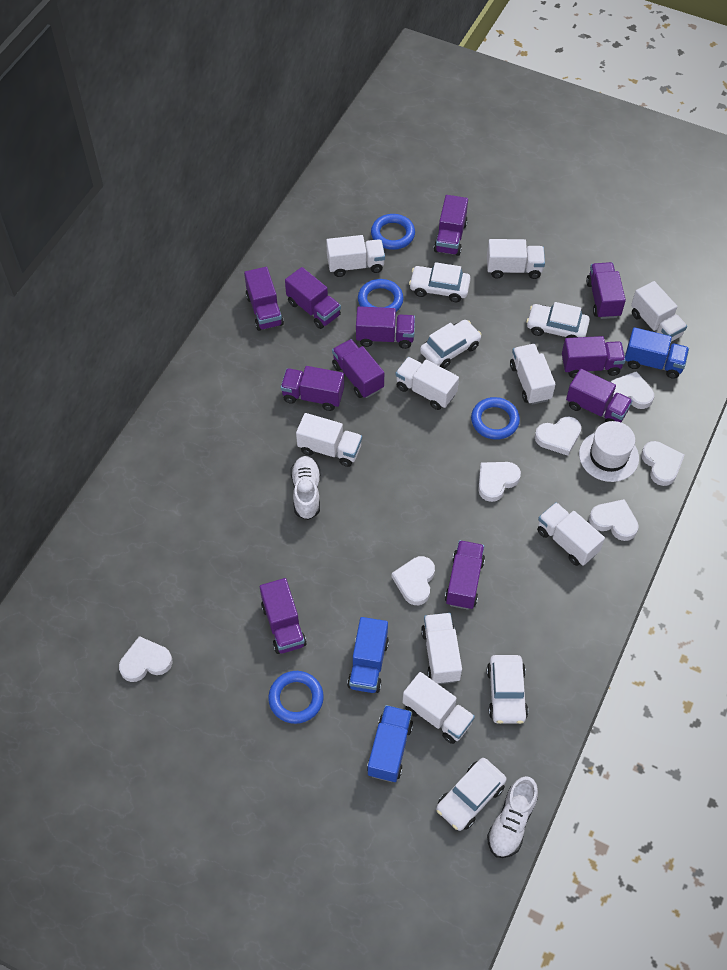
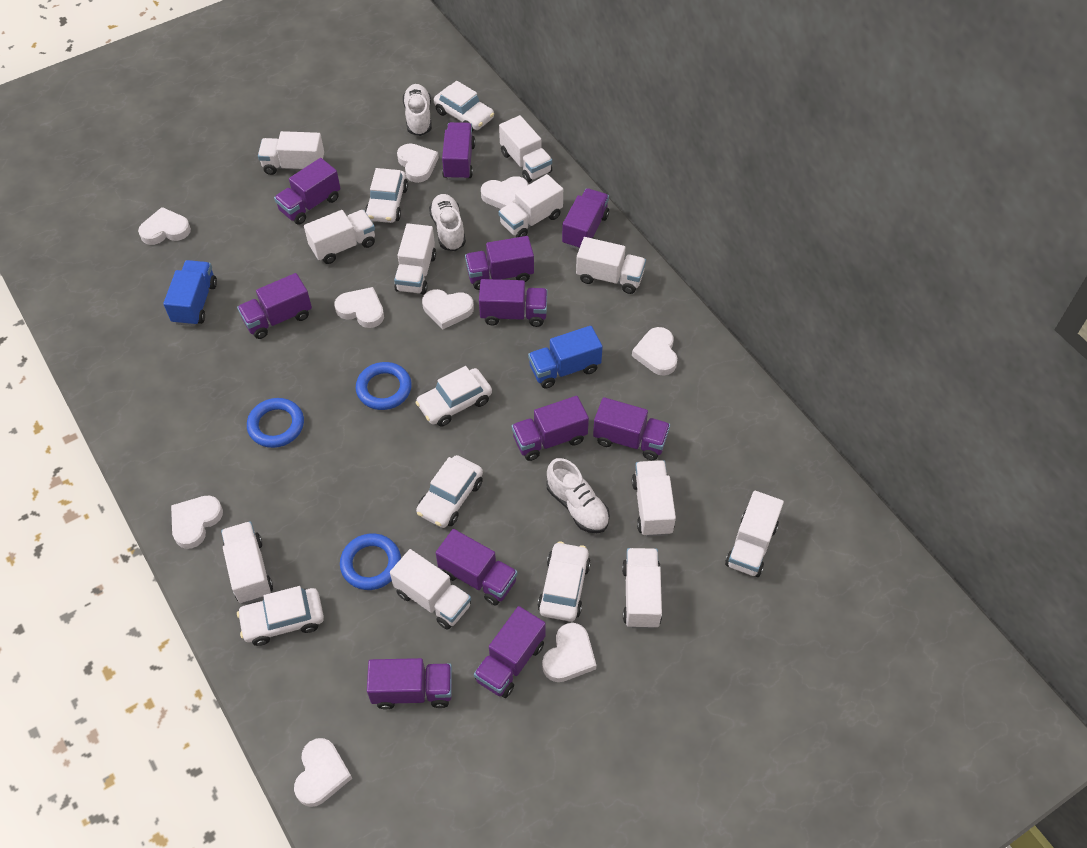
blue ring: [268,671,324,724] [358,279,404,312] [371,214,415,250] [471,397,520,440] = 4 -> [247,398,304,448] [340,534,401,590] [356,362,412,410] = 3
blue truck: [347,617,389,693] [367,705,413,782] [625,327,689,379] = 3 -> [163,260,217,326] [528,326,603,388] = 2
white car: [409,262,471,302] [420,320,482,369] [436,758,507,831] [487,655,528,724] [526,302,590,338] = 5 -> [237,586,324,646] [365,168,408,223] [415,366,492,427] [416,455,483,528] [434,81,494,131] [538,541,591,622] = 6
white hat: [579,421,639,482] = 1 -> none = 0
white heart: [119,636,172,682] [392,556,435,605] [478,462,521,502] [535,417,581,456] [589,499,639,541] [611,371,654,409] [641,441,685,486] = 7 -> [138,207,191,245] [171,496,223,549] [294,738,352,807] [334,287,384,328] [397,143,439,183] [422,289,474,330] [481,176,528,209] [542,623,597,682] [632,327,677,376] = 9
white shoe: [291,456,320,520] [487,776,538,858] = 2 -> [403,84,432,136] [429,194,466,251] [547,458,610,533] = 3
white truck: [296,413,362,467] [326,235,385,277] [395,357,459,410] [402,672,475,744] [421,613,462,684] [487,239,545,279] [510,344,556,405] [537,502,605,566] [631,281,687,342] = 9 -> [221,521,273,604] [258,131,324,175] [304,210,375,264] [390,549,471,630] [394,223,436,295] [498,174,563,238] [499,115,552,183] [576,237,646,294] [622,548,662,629] [632,460,676,537] [725,491,784,577] = 11

